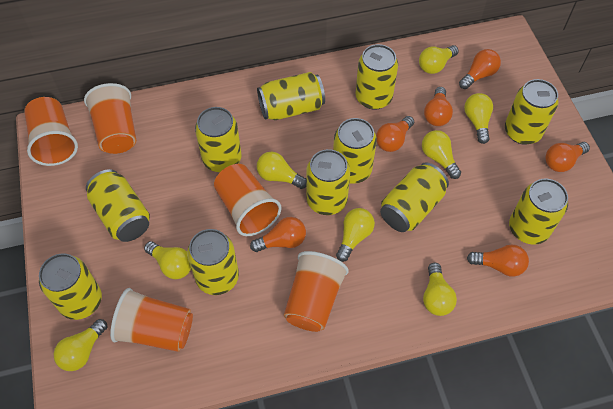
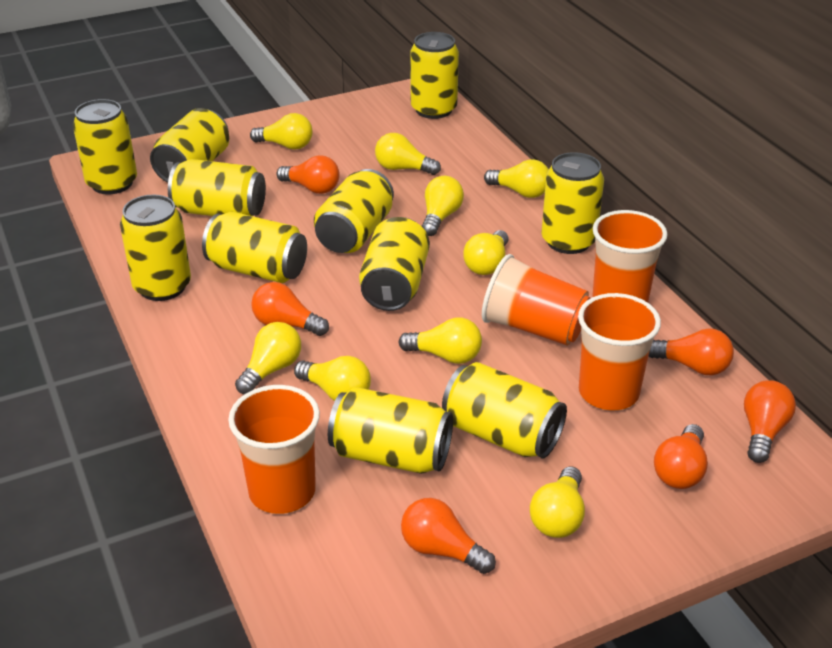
orange cup: [24,97,78,166] [84,83,136,154] [110,288,193,352] [214,164,282,236] [284,251,349,332] = 5 -> [228,385,320,514] [482,254,591,345] [578,293,661,410] [592,210,668,303] = 4
yellow light bulb: [53,319,107,371] [144,241,191,279] [257,152,306,189] [336,208,375,262] [419,45,459,74] [422,130,461,179] [423,263,457,316] [464,93,493,144] = 8 -> [235,322,301,394] [250,113,313,150] [294,356,371,401] [375,133,441,175] [399,317,482,364] [422,176,464,236] [463,230,509,275] [484,159,549,198] [530,466,585,538] = 9

